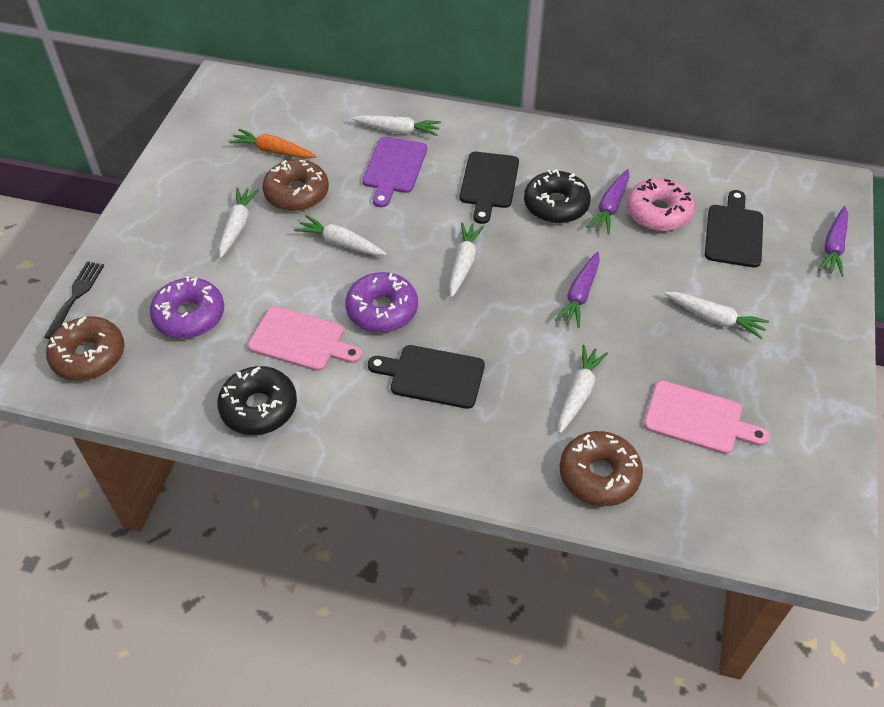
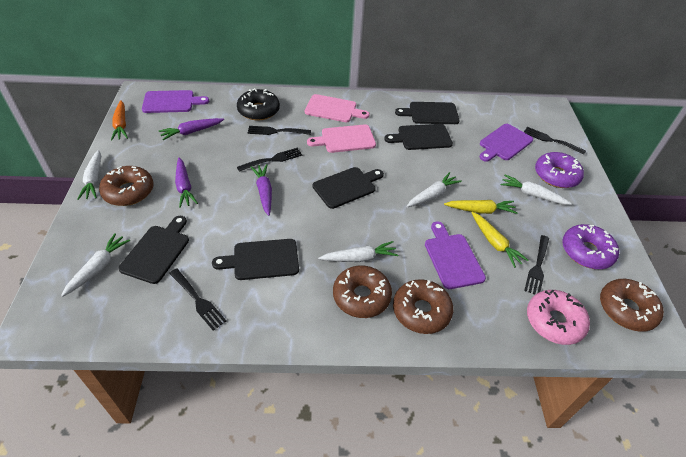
black cutting board: [368,345,485,409] [460,152,519,224] [705,190,763,268] = 3 -> [118,216,189,284] [212,239,299,280] [313,167,384,209] [384,124,453,150] [395,102,460,124] = 5
black donut: [217,366,297,435] [524,169,591,223] = 2 -> [237,88,280,121] = 1
black fork: [44,261,104,339] = 1 -> [169,268,227,330] [237,148,303,172] [248,126,311,135] [524,127,586,155] [524,235,549,295] = 5
brown donut: [46,316,125,381] [262,159,329,211] [560,431,643,506] = 3 -> [99,166,153,206] [333,265,392,318] [393,279,453,334] [600,279,664,332] = 4
purple cutting board: [363,137,427,207] = 1 -> [142,90,209,113] [425,221,486,289] [479,124,533,162] = 3
white carrot: [219,187,259,258] [294,215,387,256] [352,115,441,136] [449,222,484,297] [559,345,608,433] [665,292,769,339] = 6 -> [61,233,130,297] [77,150,101,200] [318,241,398,262] [406,172,462,207] [501,175,572,205] = 5
yellow carrot: none = 0 -> [444,200,517,214] [471,212,529,268] = 2

